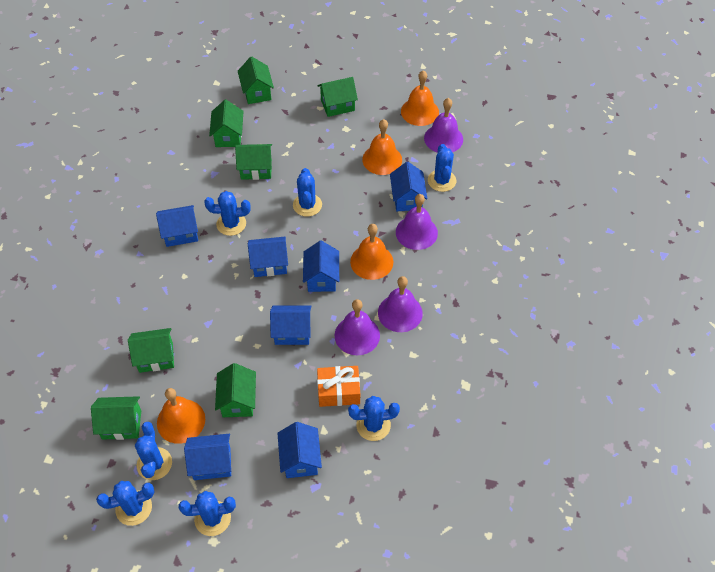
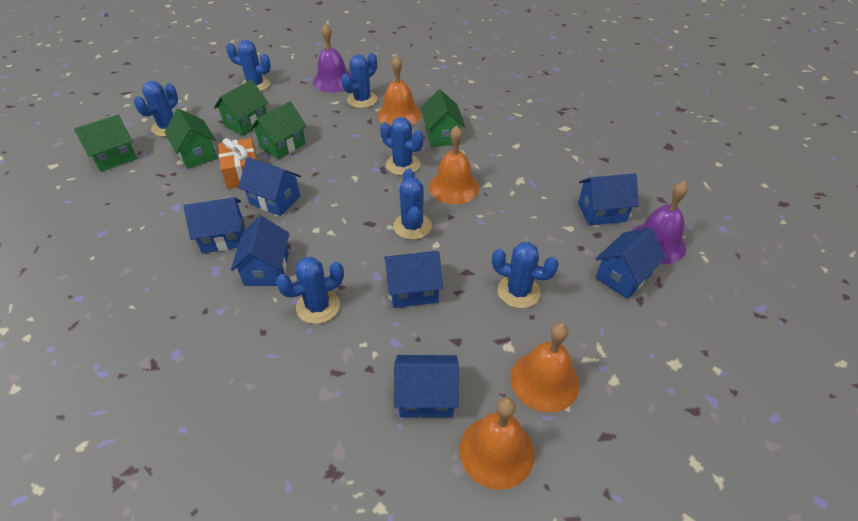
green house: [91,396,141,440] [128,328,174,373] [209,100,244,147] [215,363,256,417] [235,144,272,180] [238,57,274,104] [318,77,358,117] = 7 -> [74,115,137,172] [165,109,217,169] [214,80,268,136] [250,101,306,160] [421,90,465,147] = 5
purple bell: [334,299,380,355] [378,276,423,332] [396,194,438,250] [424,98,463,152] = 4 -> [313,24,352,92] [632,181,688,264] = 2

